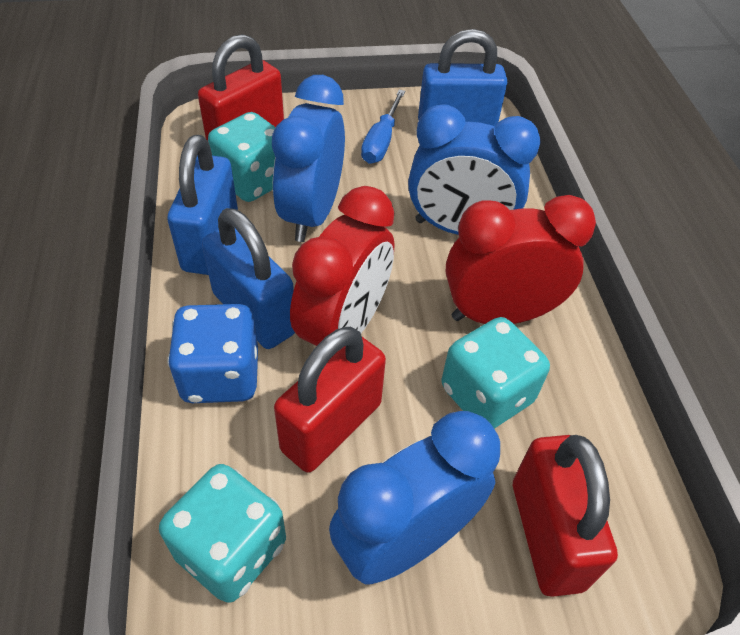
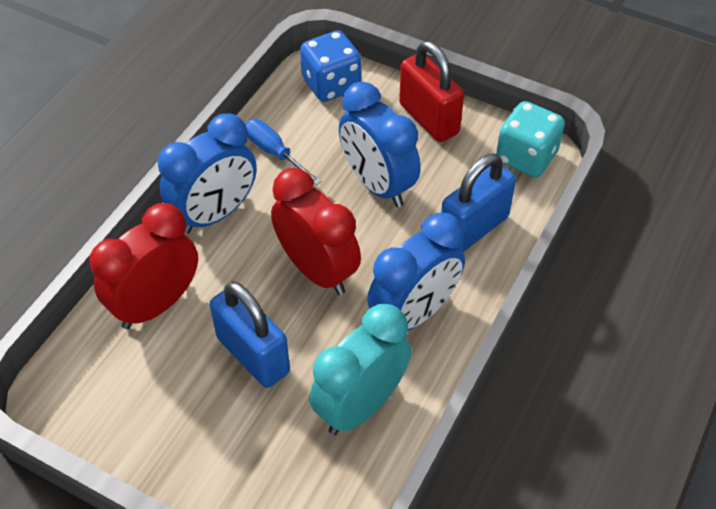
blue padlock: [167,135,238,275] [202,208,295,349] [418,29,507,126] = 3 -> [210,282,290,388] [441,154,516,252] = 2
red padlock: [198,34,284,141] [274,327,386,473] [513,435,618,597] = 3 -> [399,41,464,142] = 1
turquoise clock: none = 0 -> [309,304,411,435] = 1
turquoise dice: [159,464,286,603] [208,112,276,202] [442,317,550,429] = 3 -> [496,101,565,177] = 1

